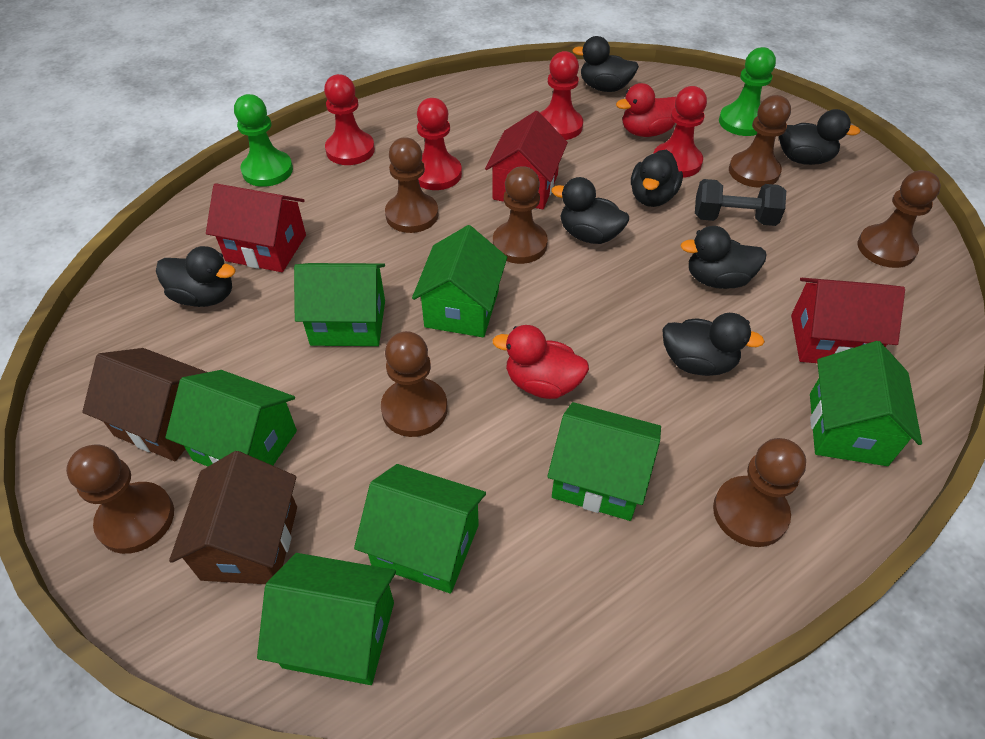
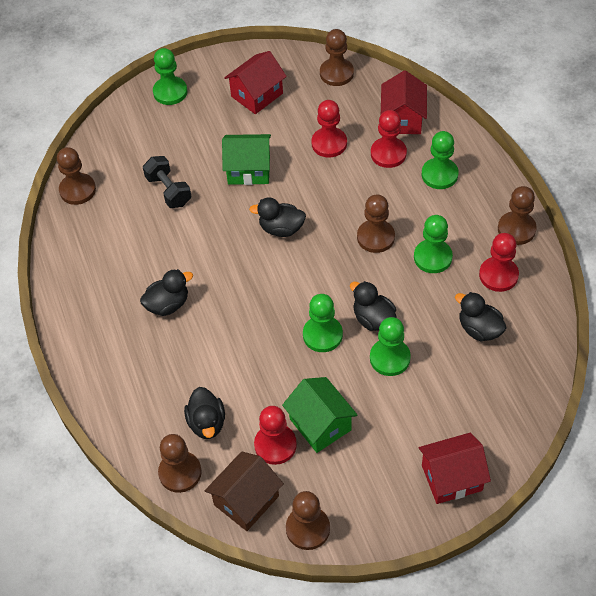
black duck: [156,246,236,307] [551,177,629,244] [573,36,639,92] [631,150,683,207] [662,313,765,376] [680,226,766,289] [779,109,861,165] = 7 -> [140,269,193,316] [184,387,225,439] [249,197,306,237] [350,281,397,331] [455,292,507,341] = 5
brown house: [82,348,207,461] [169,451,297,584] = 2 -> [205,451,284,531] = 1
brown pawn: [66,445,174,554] [381,331,447,437] [385,137,439,233] [493,166,548,264] [713,438,806,547] [729,95,791,188] [858,170,941,268] = 7 -> [57,147,96,205] [158,434,202,493] [286,491,330,550] [320,29,354,86] [357,194,395,253] [498,186,537,245] = 6
green house: [165,370,297,467] [257,553,396,685] [294,263,385,346] [354,464,486,594] [412,225,507,337] [547,402,661,521] [810,341,922,466] = 7 -> [222,134,271,185] [282,377,357,453] = 2
green pawn: [234,94,293,187] [719,47,776,136] = 2 -> [153,48,188,105] [303,294,343,352] [370,317,411,376] [414,215,453,273] [422,131,458,189] = 5
red duck: [492,325,589,399] [616,83,676,137] = 2 -> none = 0

